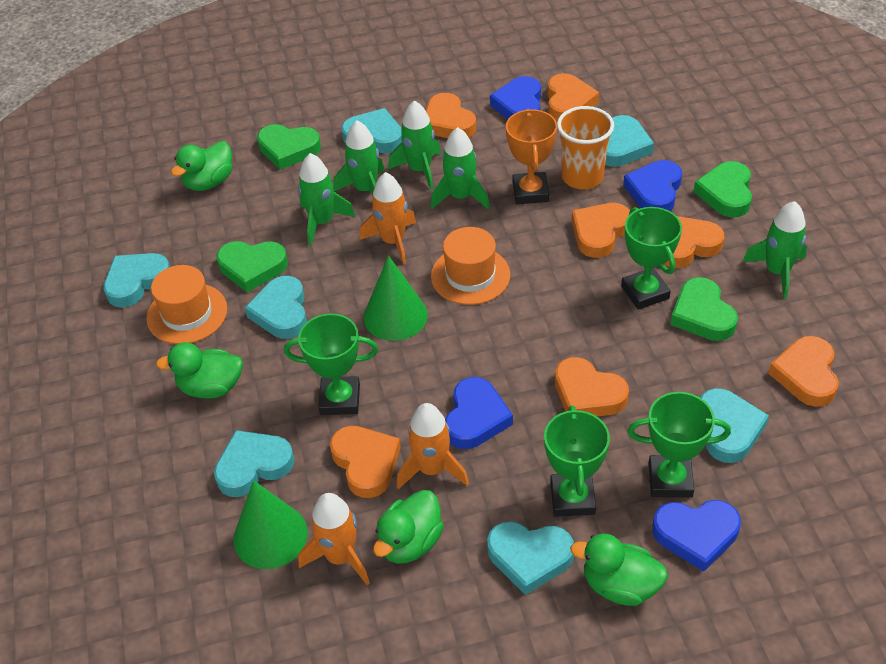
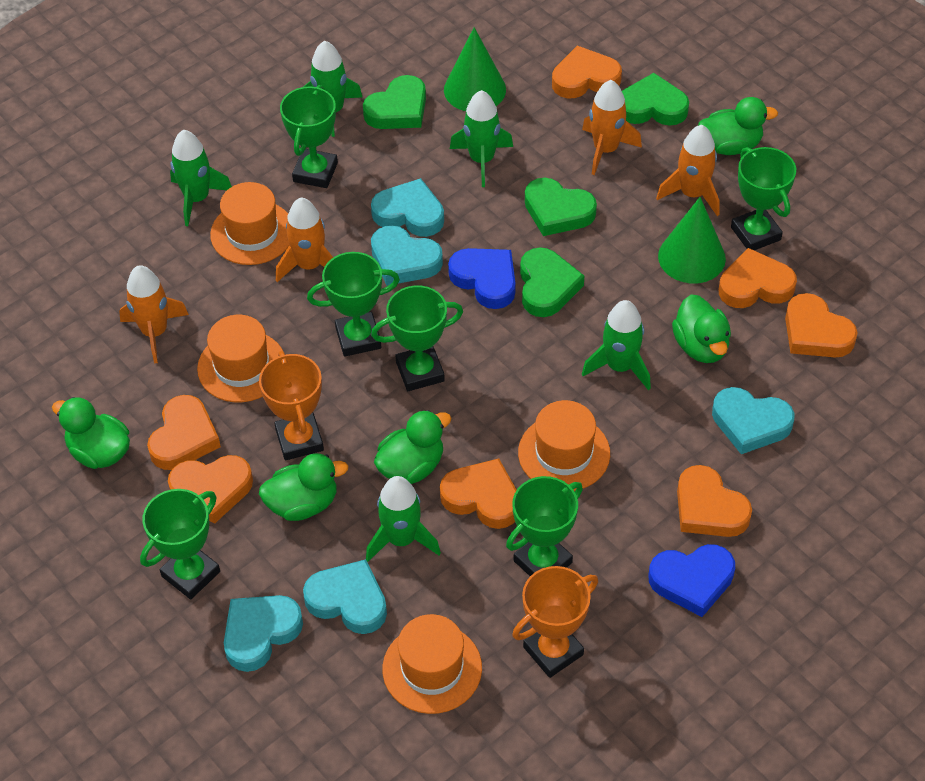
blue heart: [445,377,513,449] [490,76,541,119] [623,160,682,211] [652,500,741,572] = 4 -> [448,248,515,309] [648,544,735,617] = 2
green duck: [156,342,243,399] [171,141,232,191] [373,490,444,564] [570,533,668,606] = 4 -> [52,397,130,469] [259,453,348,521] [374,410,452,484] [672,294,731,363] [698,97,778,155] = 5
green trophy: [284,314,378,415] [544,405,610,517] [621,207,682,310] [628,392,731,498] = 4 -> [140,489,220,599] [280,85,338,188] [307,252,400,357] [371,286,463,391] [506,476,583,576] [731,147,796,250] = 6
orange cup: [557,106,614,189] = 1 -> none = 0
orange hat: [146,265,227,344] [431,227,510,305] = 2 -> [197,315,283,402] [210,182,289,265] [383,614,482,714] [518,400,610,491] = 4
orange rocket: [298,493,370,585] [360,172,416,265] [397,403,469,489] = 3 -> [119,265,189,363] [276,198,333,282] [582,80,642,175] [656,125,720,216] = 4
orange trophy: [506,109,557,204] = 1 -> [259,351,324,460] [512,566,598,678] = 2
turquoise heart: [104,253,170,308] [214,430,295,497] [245,276,307,339] [341,108,402,153] [487,521,574,595] [605,115,654,167] [700,388,769,463] = 7 -> [224,595,303,672] [303,559,387,634] [371,178,444,237] [371,225,443,286] [712,387,795,454] = 5

